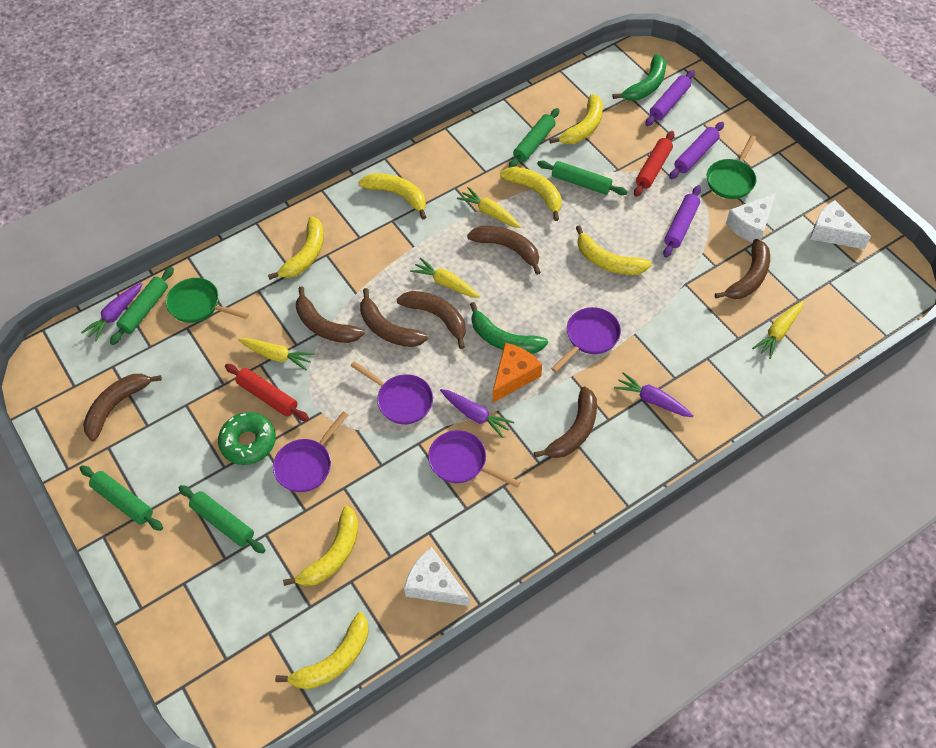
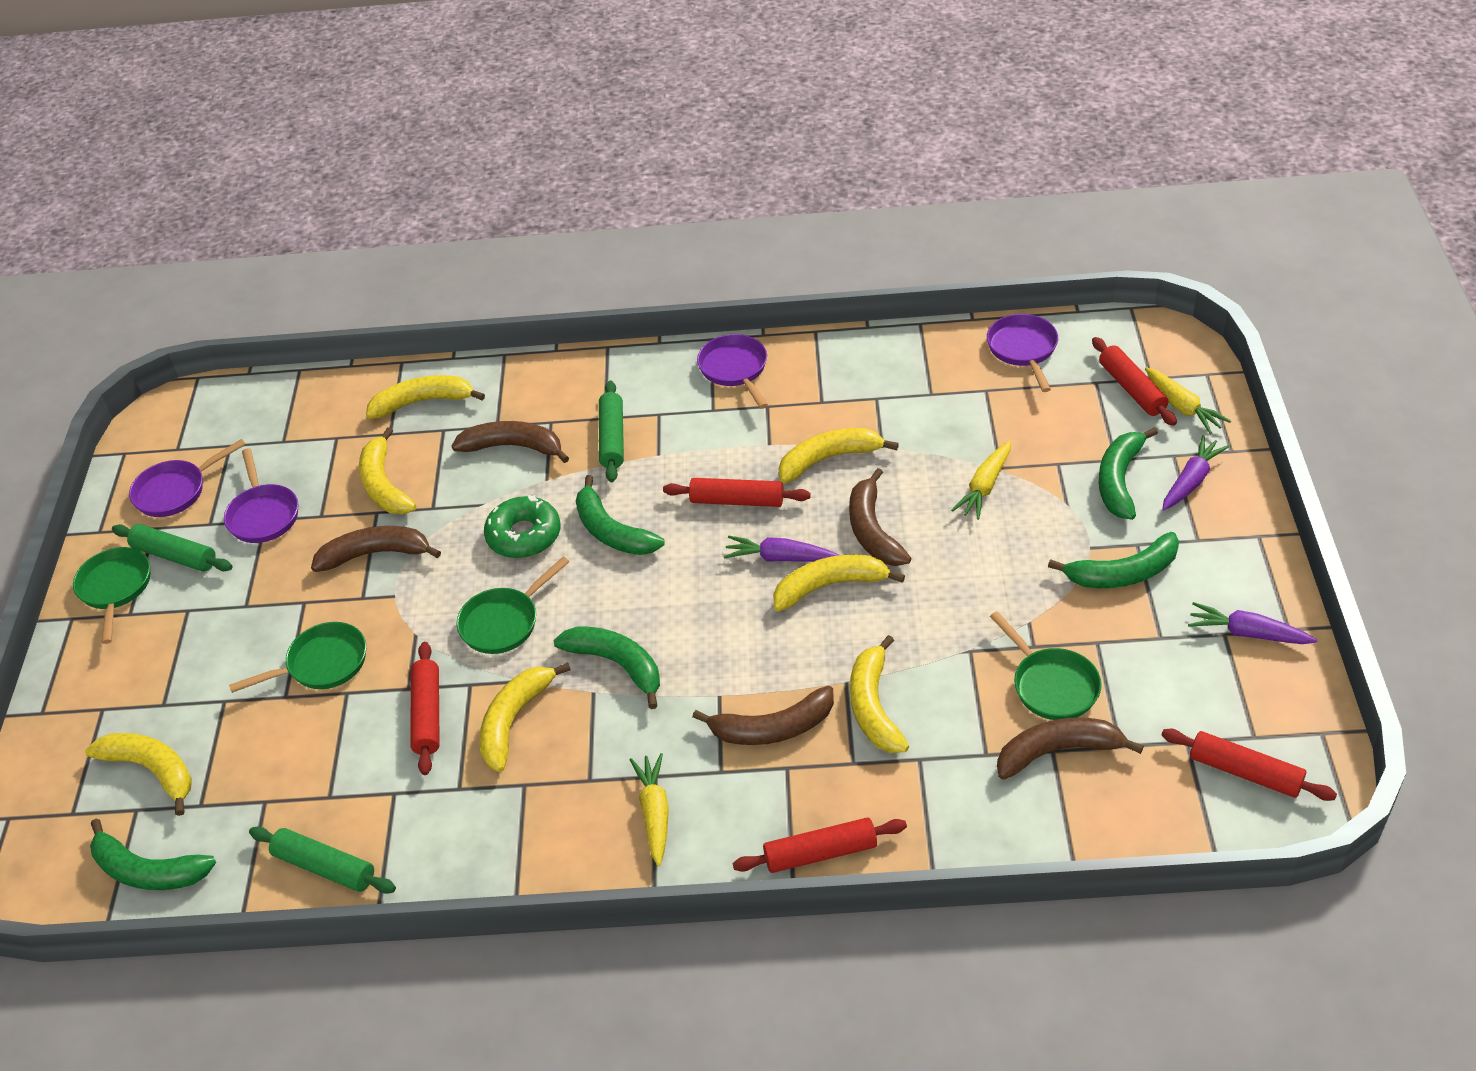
brown banana: [83,374,162,441] [296,286,364,343] [360,288,428,347] [396,291,466,349] [467,226,541,275] [534,387,597,458] [715,239,770,299] = 7 -> [311,526,441,572] [452,421,569,463] [693,686,834,745] [849,468,911,566] [997,718,1144,780] = 5
green banana: [470,302,548,354] [613,54,666,101] = 2 -> [90,819,216,890] [553,626,660,709] [576,475,665,555] [1048,532,1179,588] [1099,427,1158,520] = 5
green pan: [166,278,249,323] [707,135,756,199] = 2 -> [73,547,150,644] [229,622,366,693] [456,557,569,654] [990,611,1102,720] = 4
green rolling pin: [80,465,163,531] [110,267,174,345] [179,485,265,553] [509,108,560,168] [537,161,628,195] = 5 -> [112,524,232,572] [249,826,396,894] [599,380,624,482] = 3
orange cheese: [493,343,542,403] = 1 -> none = 0
purple rolling pin: [645,70,695,126] [663,185,701,258] [669,122,724,179] = 3 -> none = 0
red rolling pin: [225,364,309,421] [634,131,675,197] = 2 -> [410,642,440,775] [663,478,811,507] [733,818,907,873] [1092,337,1177,426] [1161,729,1337,801] = 5
white cheese: [404,547,470,606] [726,193,776,243] [810,200,871,249] = 3 -> none = 0
yellow carrot: [238,338,314,370] [410,258,480,298] [457,187,521,228] [752,302,803,359] = 4 -> [630,753,669,867] [951,441,1011,520] [1145,367,1231,434] = 3

